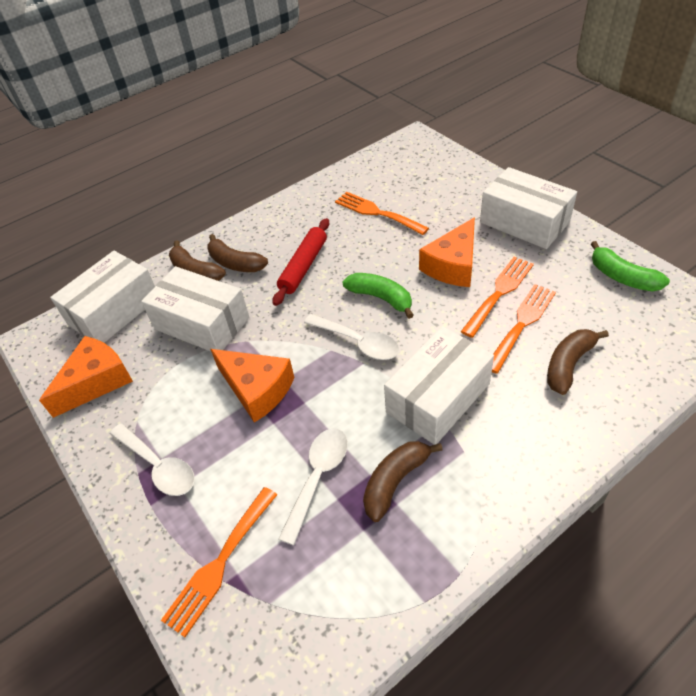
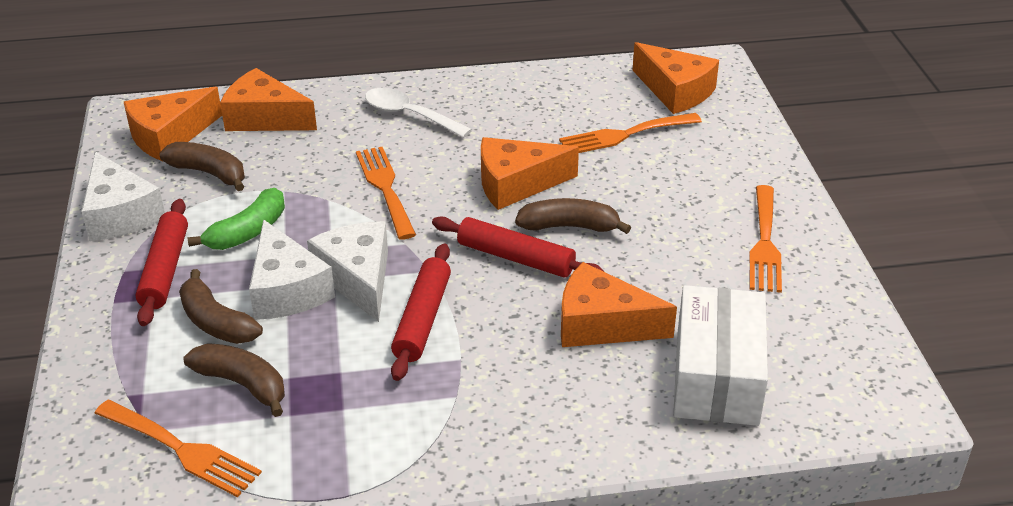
green banana: [343,273,414,319] [591,241,670,292] = 2 -> [188,188,285,250] = 1
orange cheese: [39,336,133,418] [211,349,295,423] [419,217,475,287] = 3 -> [124,87,222,161] [220,68,317,131] [481,137,579,210] [561,262,677,347] [633,42,719,114] = 5
red rolling pin: [273,218,329,306] = 1 -> [136,199,188,326] [391,243,451,381] [432,217,604,277] = 3
white box: [50,251,155,343] [141,266,249,352] [384,326,494,445] [480,167,577,249] = 4 -> [673,285,768,426] = 1
white cheese: none = 0 -> [81,152,165,241] [249,219,335,320] [307,221,388,322] = 3
white spoon: [110,424,195,496] [278,428,348,545] [304,314,399,360] = 3 -> [365,88,472,138] = 1

